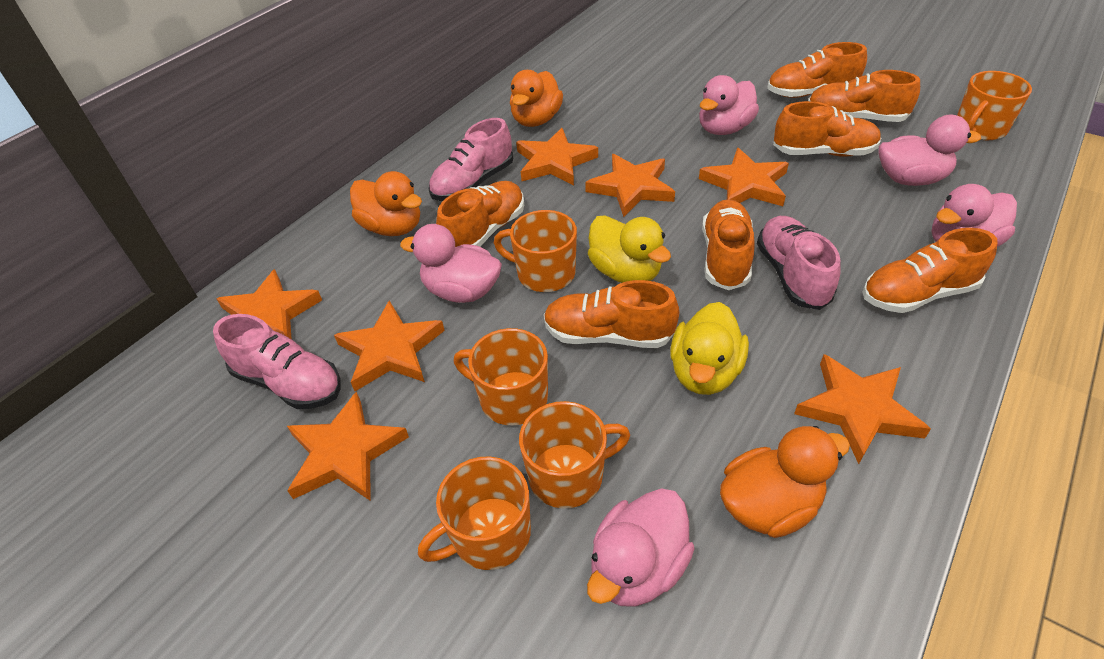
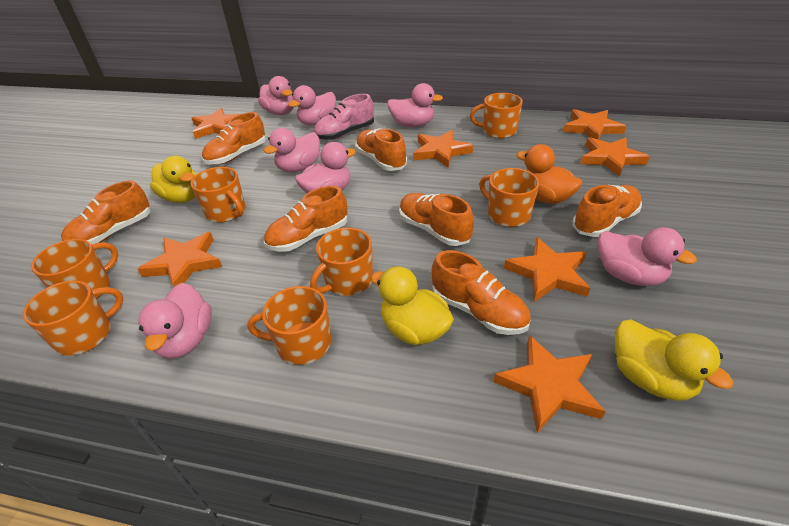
orange duck: [350,171,422,236] [510,70,563,127] [720,426,850,538] = 3 -> [517,144,582,204] = 1
orange mug: [418,457,531,570] [454,328,548,425] [494,210,577,292] [519,401,630,509] [957,71,1032,140] = 5 -> [23,280,123,356] [31,239,118,298] [191,167,245,223] [247,286,331,365] [310,228,373,296] [470,93,523,138] [479,168,539,227] = 7
pink duck: [400,224,502,303] [587,488,695,607] [699,75,759,135] [879,114,981,186] [932,184,1017,247] = 5 -> [138,283,212,359] [258,76,294,115] [264,128,320,172] [288,85,336,126] [295,142,356,193] [387,83,443,127] [598,227,697,286] = 7
pink shoe: [213,314,341,409] [429,118,513,201] [757,216,841,310] = 3 -> [314,94,374,140] = 1
yellow duck: [588,215,671,283] [670,302,749,395] = 2 -> [150,156,197,203] [371,266,454,345] [615,319,733,401] = 3

